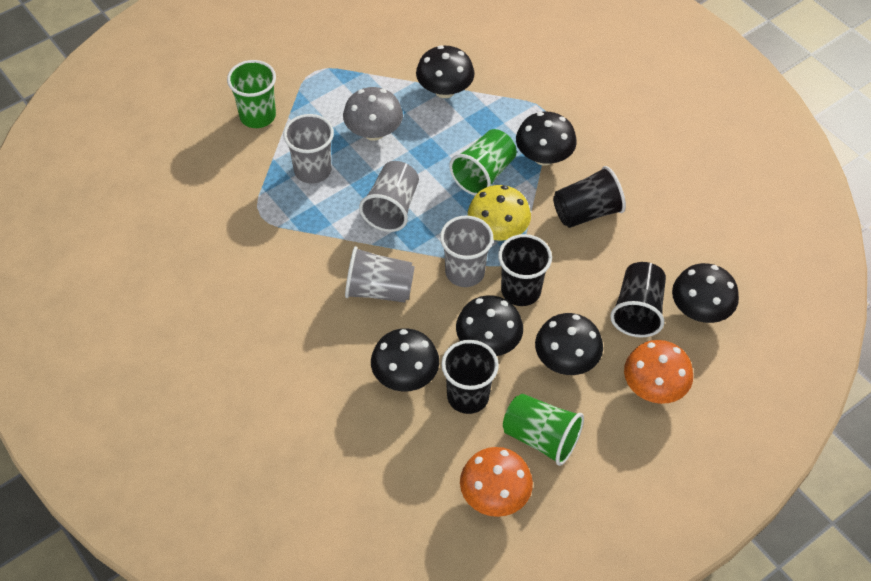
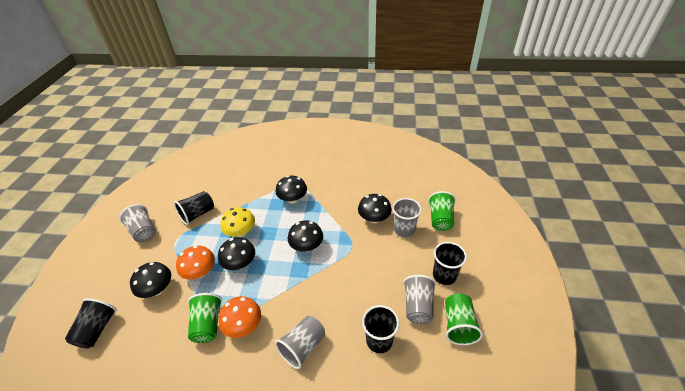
black mushroom: [371,328,439,392] [416,45,475,98] [456,295,523,356] [516,112,577,166] [535,313,603,375] [672,263,739,323] = 6 -> [130,262,171,298] [218,237,255,270] [276,176,307,204] [288,220,323,252] [358,194,392,223] = 5
grey mushroom: [343,87,403,141] = 1 -> none = 0

